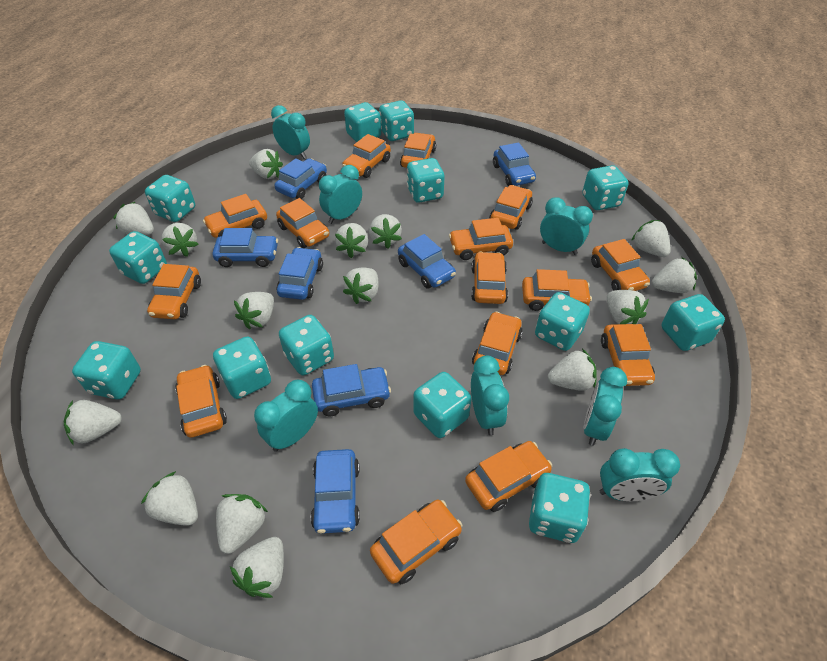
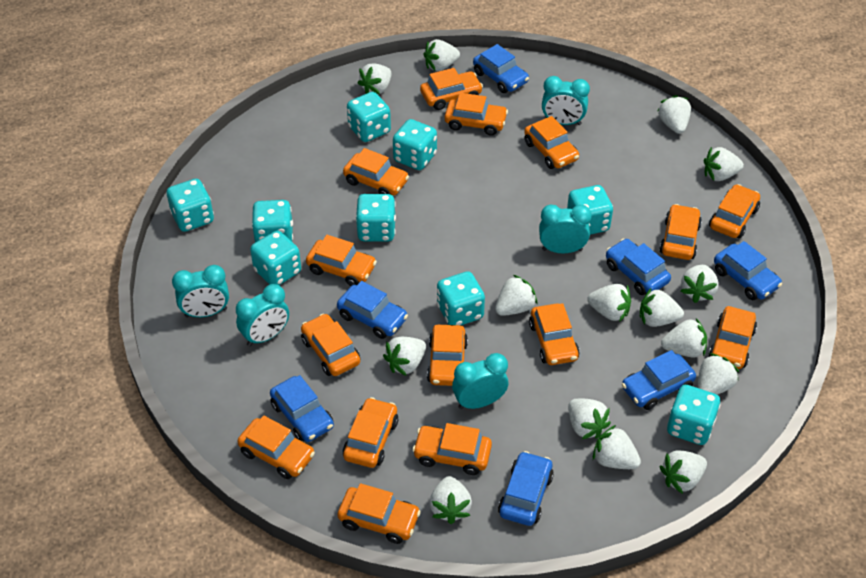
turquoise clock: [254,380,318,452] [271,105,310,159] [319,165,362,224] [471,355,509,435] [540,197,593,255] [584,367,627,446] [600,448,680,501] = 7 -> [172,265,229,317] [236,284,289,346] [452,353,508,409] [539,205,592,253] [542,76,590,125] = 5
turquoise dice: [72,341,141,399] [109,231,167,284] [145,175,195,222] [213,336,271,399] [279,315,334,375] [344,102,381,142] [379,100,414,141] [407,158,445,203] [414,372,472,438] [529,473,590,543] [535,292,590,351] [582,165,629,210] [661,294,725,351] = 13 -> [167,179,214,232] [250,231,301,285] [252,200,293,243] [347,92,391,142] [356,194,396,242] [393,119,437,170] [437,271,485,325] [567,185,613,235] [667,385,721,445] = 9

